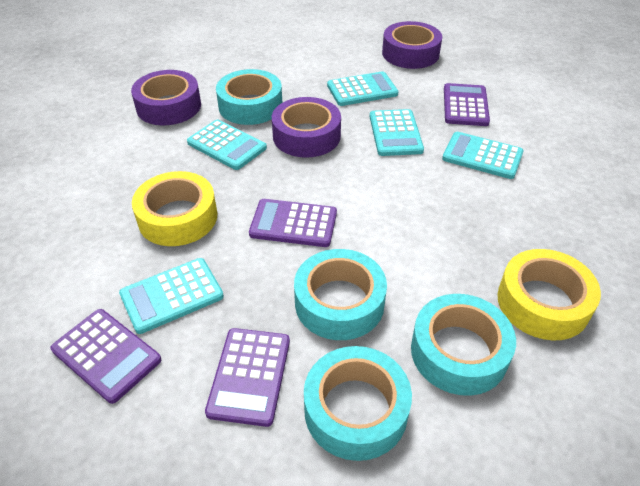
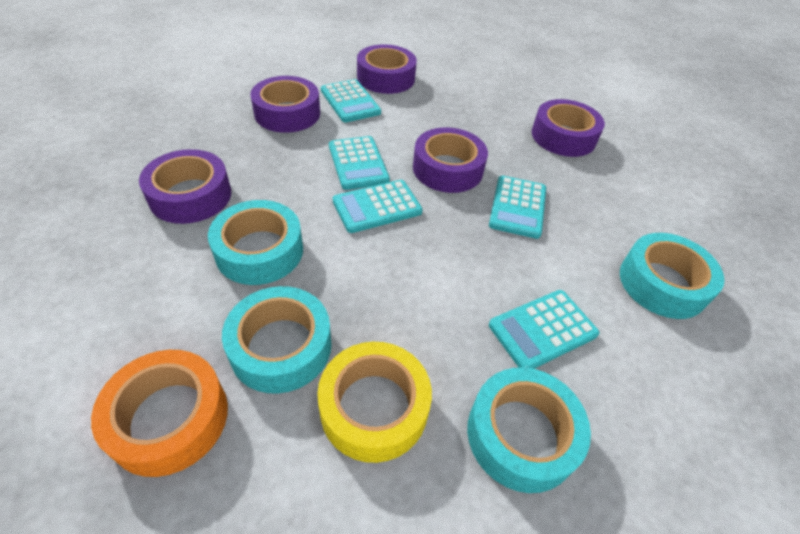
orange tape: none = 0 -> [91,350,228,477] = 1
purple calculator: [50,309,161,404] [205,328,290,427] [249,199,337,247] [444,83,490,126] = 4 -> none = 0
purple tape: [131,70,201,125] [272,97,341,158] [382,21,442,69] = 3 -> [139,149,231,224] [250,76,320,133] [357,44,417,94] [413,127,488,193] [532,99,605,157] = 5
yellow tape: [132,171,217,246] [497,249,601,340] = 2 -> [317,342,432,463] = 1

